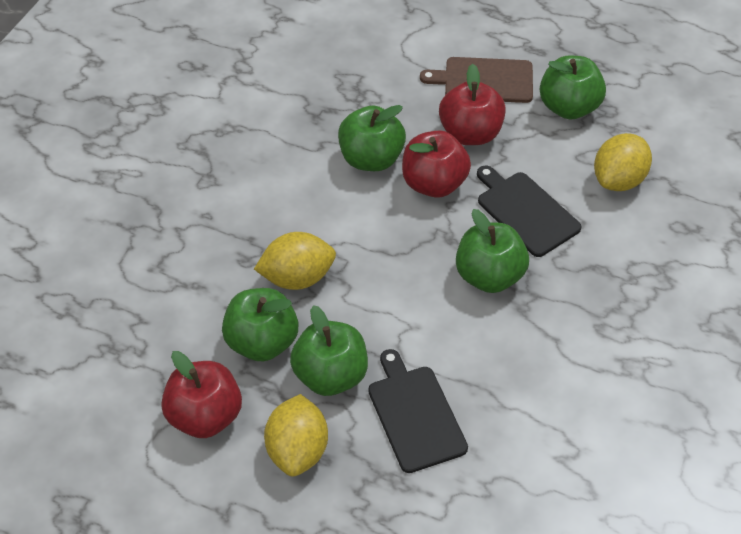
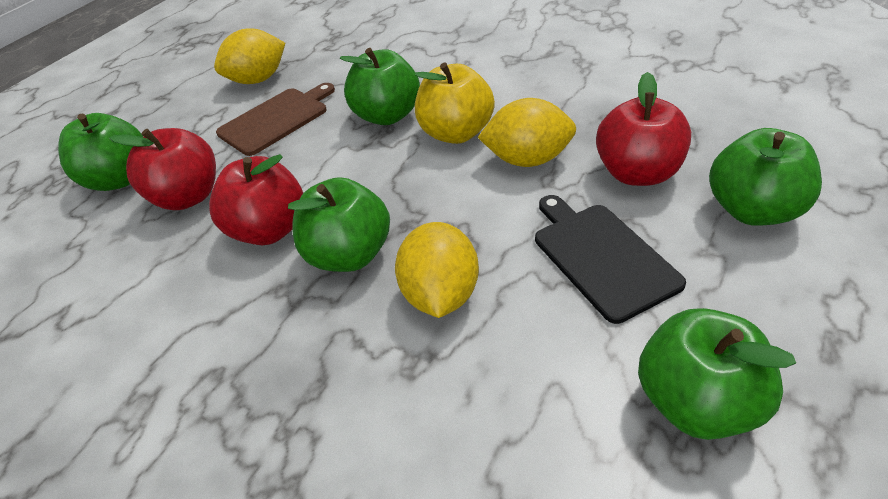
black cutting board: [368,349,468,473] [477,166,582,257] = 2 -> [535,195,686,324] = 1
yellow apple: none = 0 -> [415,62,495,144] = 1

